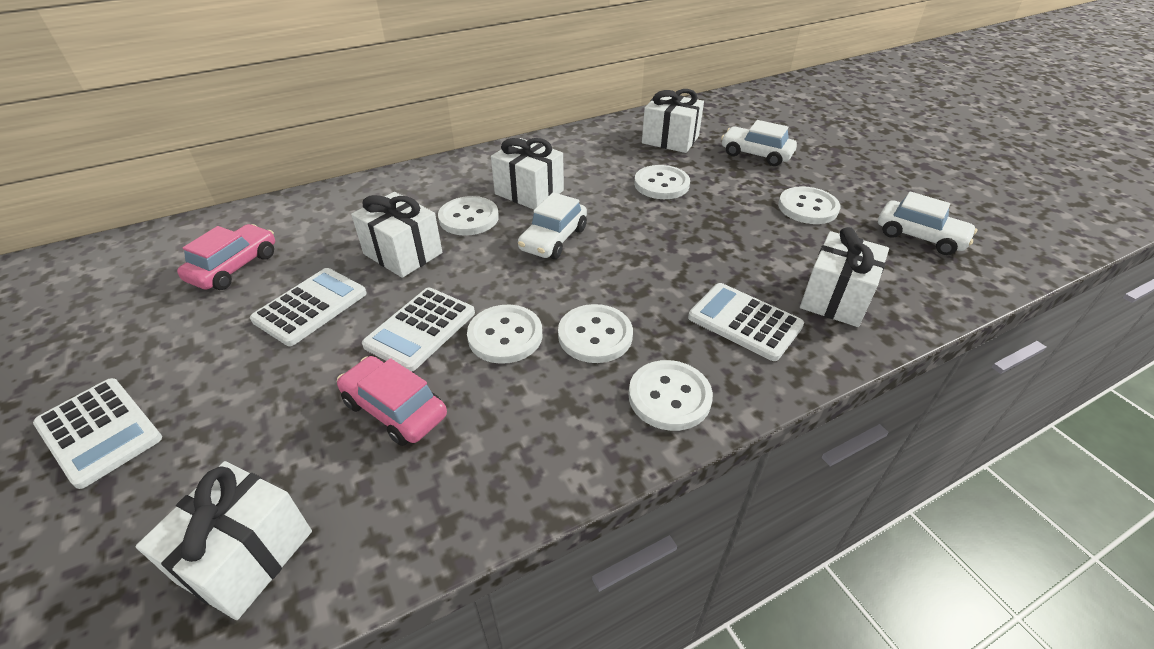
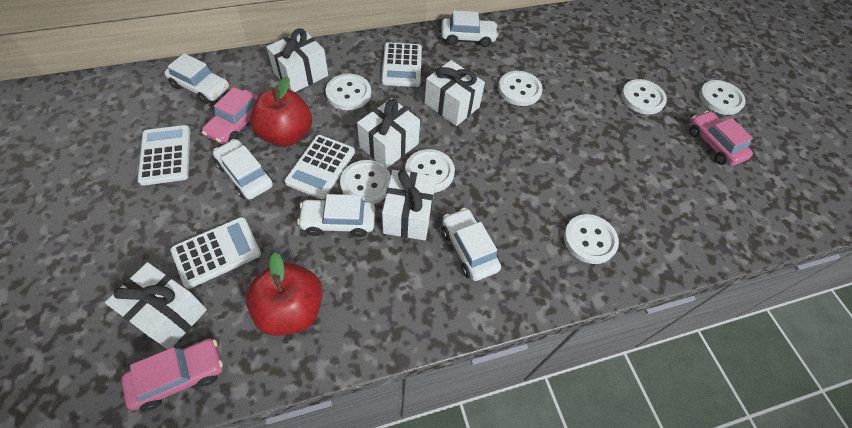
pink car: [177,224,275,290] [337,356,447,446] = 2 -> [122,339,223,411] [202,87,258,145] [689,111,753,166] = 3
red apple: none = 0 -> [245,252,323,336] [250,76,312,147] = 2
white button: [438,196,499,236] [467,305,543,364] [558,304,633,363] [629,360,713,431] [634,165,690,199] [778,186,840,224] = 6 -> [325,74,371,110] [340,160,391,204] [405,149,455,193] [498,71,543,106] [564,214,619,264] [621,79,667,115] [699,80,746,115] = 7
white car: [518,192,587,259] [721,120,797,166] [878,192,977,255] = 3 -> [164,53,229,104] [213,139,273,199] [297,194,375,237] [441,10,498,47] [442,208,501,281] = 5

